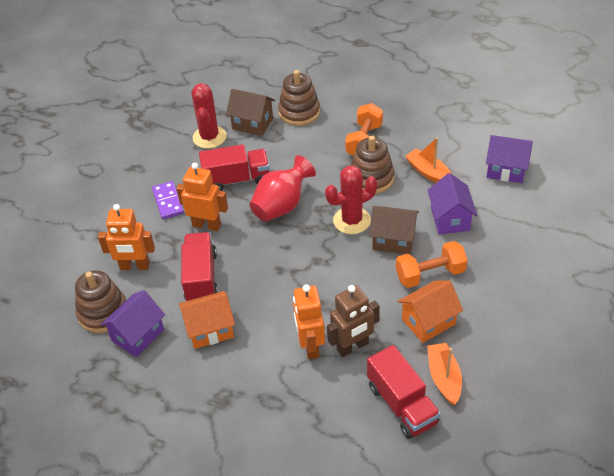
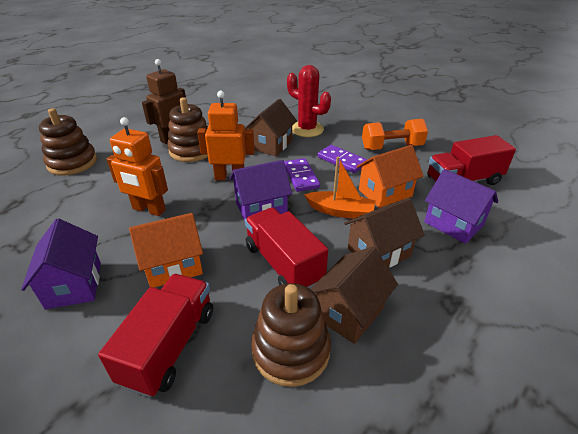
brown house: [226,89,275,136] [369,206,419,254] = 2 -> [244,99,297,156] [310,247,398,344] [344,198,425,268] = 3
orange boat: [405,137,452,183] [427,343,462,405] = 2 -> [304,157,376,219] = 1
orange dumbbell: [345,103,383,156] [396,241,467,288] = 2 -> [362,119,428,150] = 1
orange robot: [98,204,155,270] [176,163,228,231] [293,284,325,359] = 3 -> [107,117,168,216] [197,91,255,180] = 2
purple domino: [152,181,184,219] = 1 -> [284,158,320,192] [317,145,367,173] = 2
red cactus: [191,83,227,149] [325,165,377,234] = 2 -> [287,65,331,137] = 1
red vase: [249,155,316,222] = 1 -> none = 0

